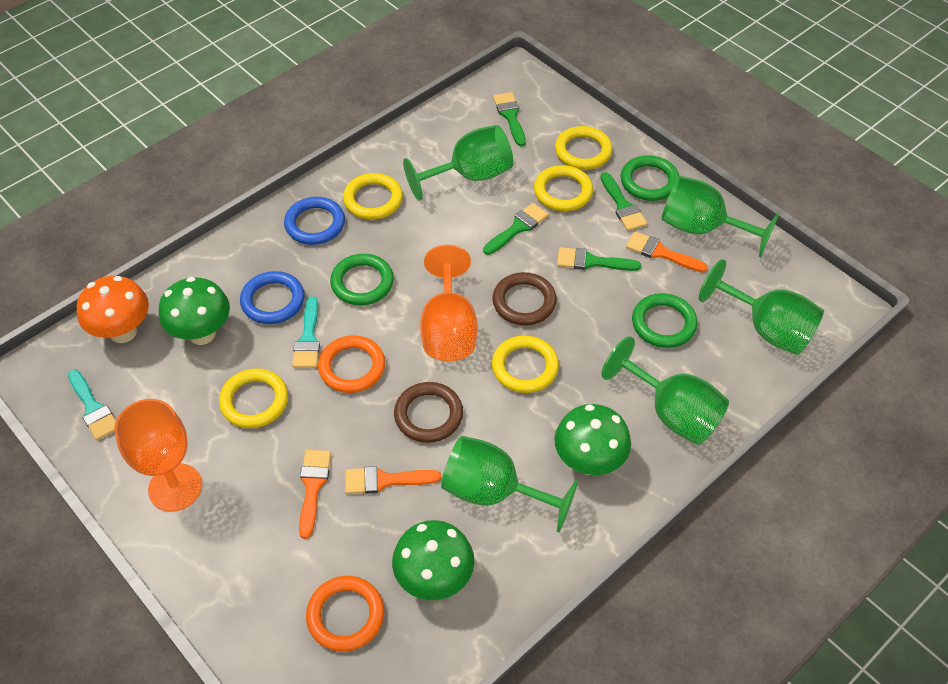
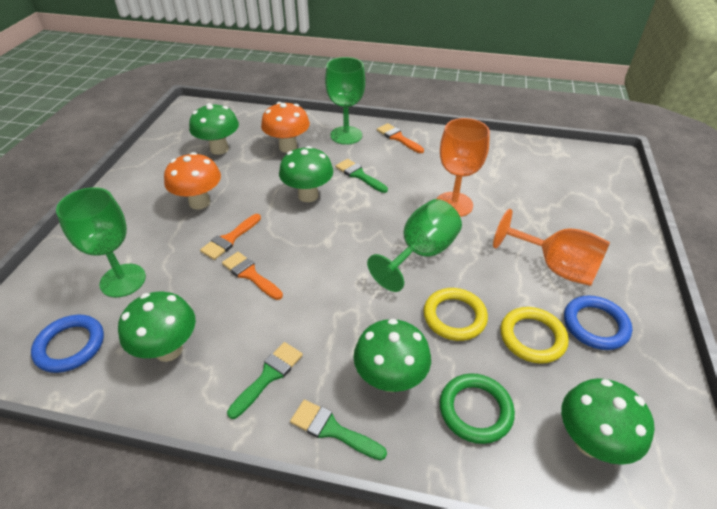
brown ring: [394,382,463,443] [492,272,557,325] = 2 -> none = 0
green brush: [483,203,549,255] [493,92,526,146] [557,247,641,271] [600,172,647,231] = 4 -> [227,342,303,419] [290,400,387,460] [336,159,388,193] = 3
green goblet: [403,125,513,201] [441,436,578,533] [602,336,729,445] [662,176,779,257] [699,259,824,355] = 5 -> [56,187,146,297] [325,57,365,145] [367,199,462,292] = 3
green mushroom: [159,277,230,345] [392,520,474,600] [554,404,631,475] = 3 -> [118,291,196,362] [189,103,239,155] [279,146,333,202] [354,319,431,392] [561,378,655,465] = 5
green ring: [330,254,394,305] [621,155,679,201] [632,293,698,348] = 3 -> [440,373,515,444] = 1
orange mushroom: [77,276,149,343] = 1 -> [164,152,221,209] [261,102,310,153] = 2
orange ring: [306,576,384,652] [318,335,385,393] = 2 -> none = 0
turquoise brush: [68,369,116,440] [292,296,320,368] = 2 -> none = 0
yellow ring: [219,368,288,428] [343,173,403,220] [492,335,559,393] [534,165,593,211] [555,126,613,170] = 5 -> [424,288,488,341] [500,307,569,364] = 2

